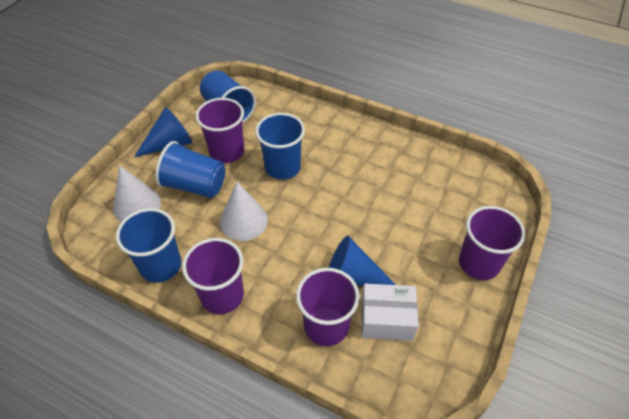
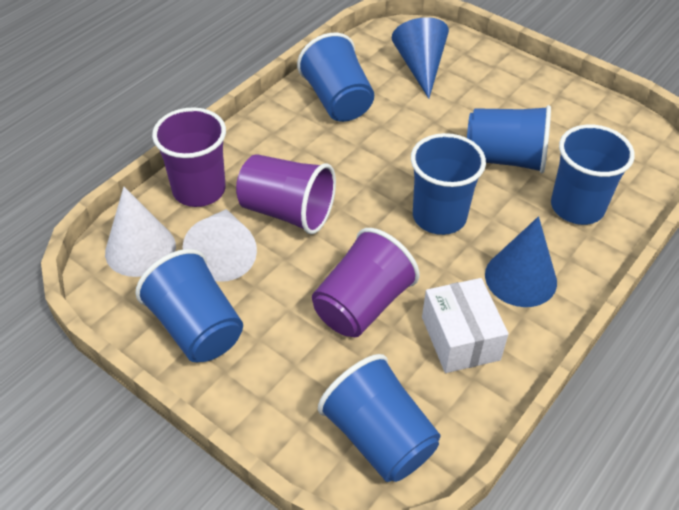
blue cup: [116,208,181,283] [155,141,225,198] [200,70,256,123] [255,113,305,180] = 4 -> [135,249,243,362] [297,33,374,122] [318,354,440,482] [411,133,486,235] [467,105,551,173] [551,125,635,225] = 6
purple cup: [182,238,244,314] [195,98,244,163] [296,268,360,346] [459,206,526,280] = 4 -> [152,107,226,207] [236,154,336,234] [312,228,420,337] = 3

